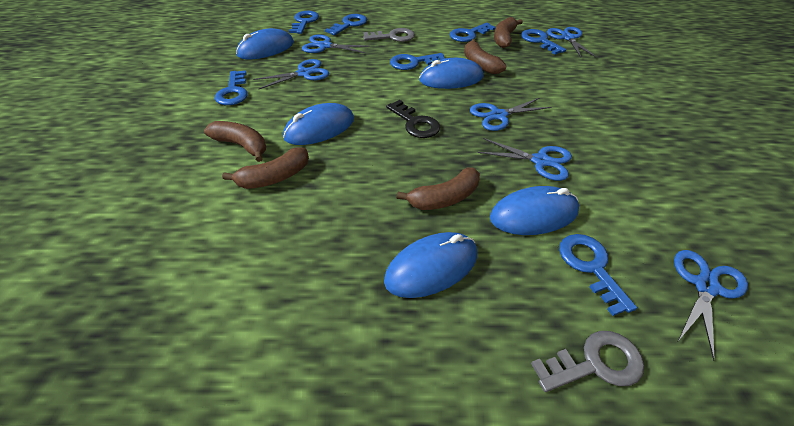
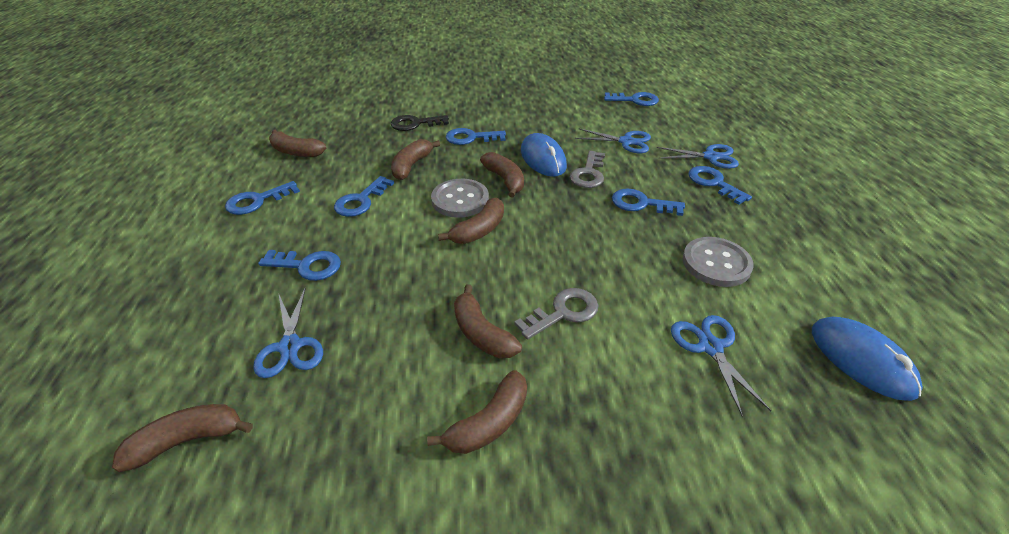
blue mouse: [236,28,294,60] [283,103,354,145] [384,232,477,298] [419,58,483,89] [490,186,579,235] = 5 -> [521,133,567,177] [812,317,923,401] = 2
blue scissors: [253,59,329,89] [302,34,370,53] [470,98,551,131] [477,138,572,181] [547,27,597,58] [674,250,748,361] = 6 -> [253,287,323,378] [575,128,651,153] [657,144,739,169] [671,315,771,417] = 4
brown banana: [204,121,266,162] [222,147,309,189] [397,168,480,210] [464,39,506,74] [494,17,523,48] = 5 -> [112,404,253,472] [269,129,326,157] [391,139,440,180] [427,370,527,454] [438,197,504,244] [454,284,522,358] [480,152,524,198] = 7
grey button: none = 0 -> [431,179,489,218] [683,237,754,287] = 2

